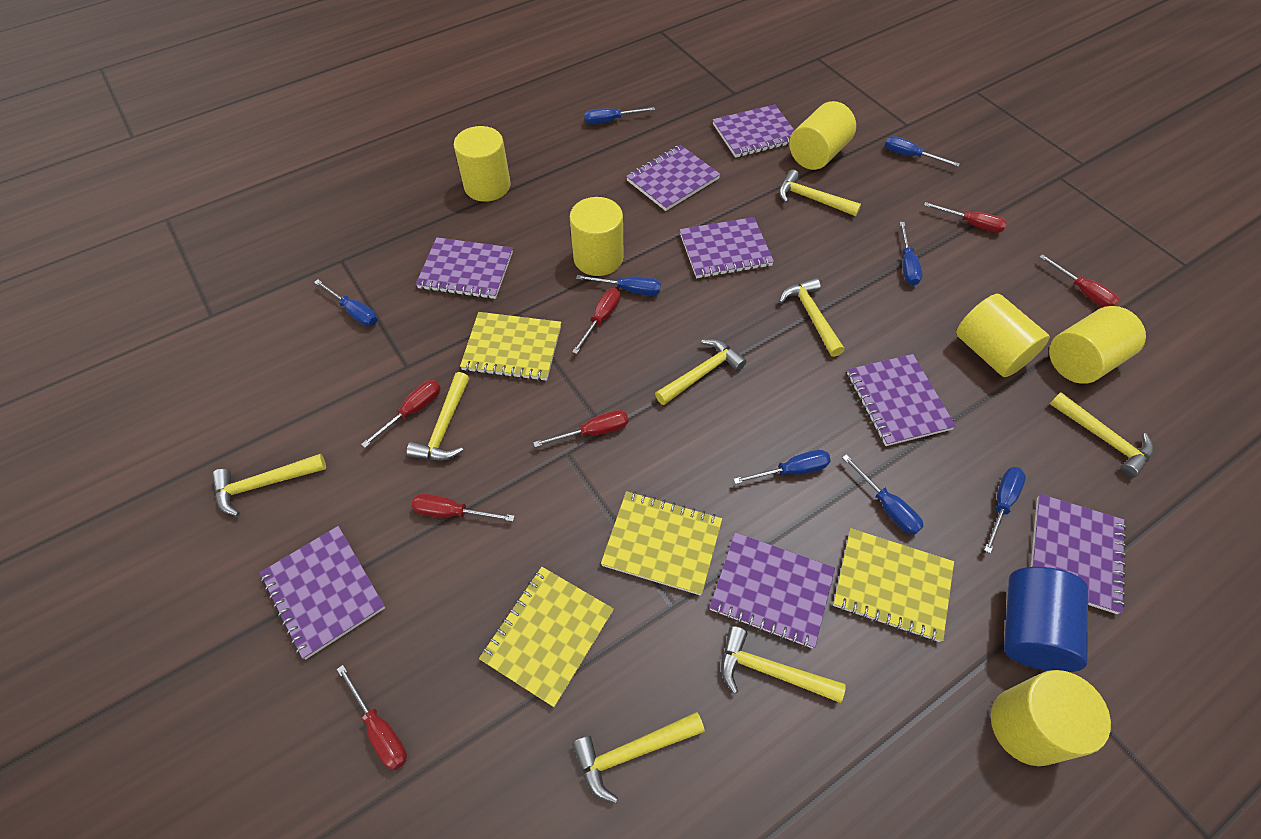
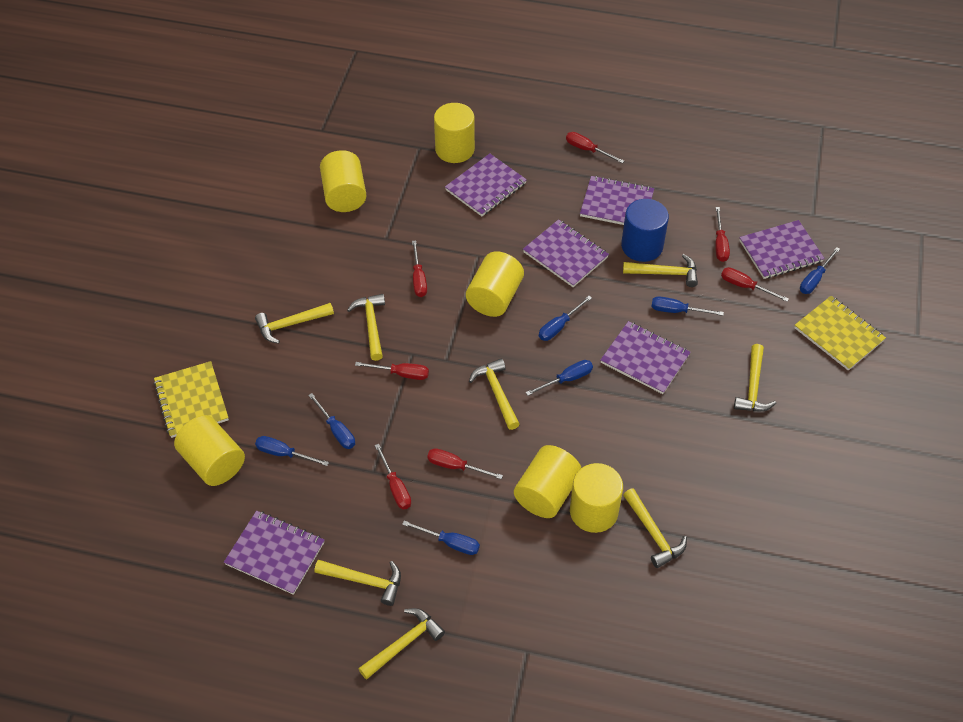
blue screwdriver: [314,279,377,327] [576,275,661,296] [584,107,655,125] [733,450,831,484] [842,454,924,535] [885,136,960,167] [899,222,923,285] [984,467,1026,553] = 8 -> [255,436,329,466] [308,393,355,449] [402,520,480,555] [526,360,593,396] [539,296,592,341] [651,296,724,316] [800,247,840,294] = 7
purple notebook: [260,526,385,659] [416,237,513,299] [626,145,721,211] [680,217,774,278] [709,532,835,648] [713,104,794,158] [847,354,956,446] [1031,494,1127,614] = 8 -> [224,511,324,595] [445,154,527,216] [523,219,609,287] [580,176,654,225] [600,321,691,394] [739,220,825,279] = 6
yellow notebook: [460,312,561,381] [479,567,614,707] [601,491,722,596] [833,528,954,642] = 4 -> [153,361,229,438] [794,296,886,371] = 2

